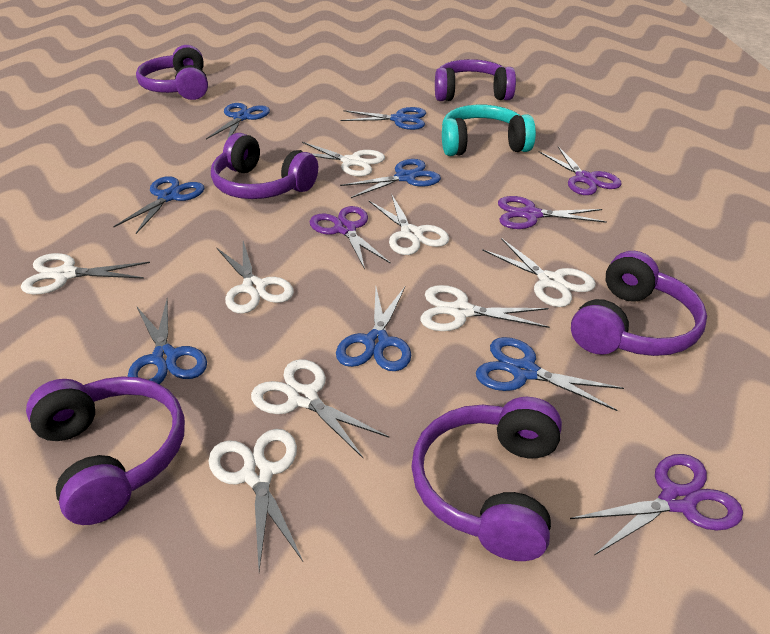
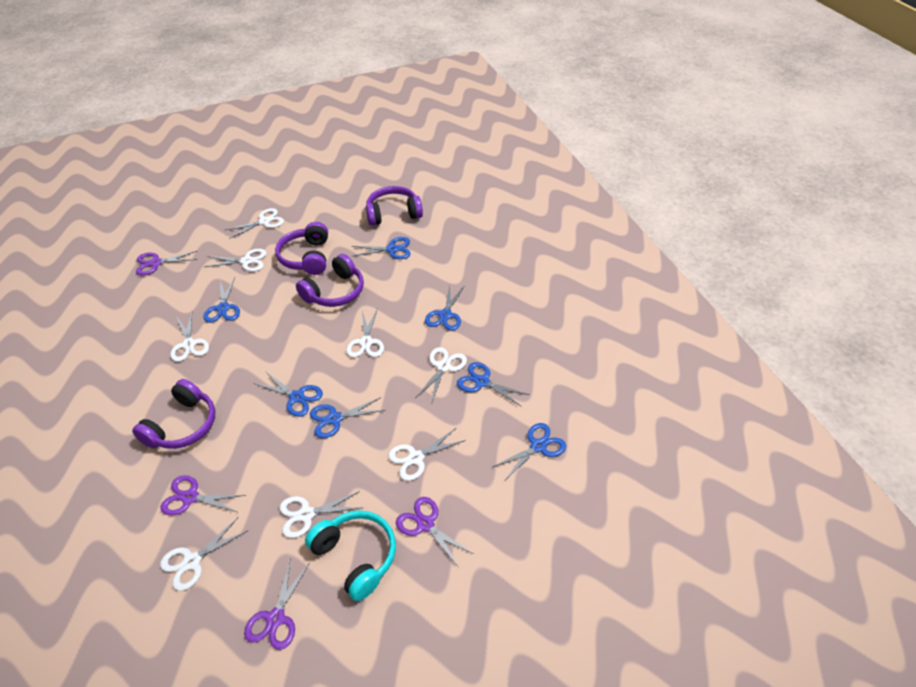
purple headphones: [26,376,185,525] [136,45,208,100] [211,133,318,199] [411,397,562,561] [435,59,516,101] [571,251,707,356] = 6 -> [132,379,215,449] [275,222,328,275] [296,254,364,307] [366,186,423,226] = 4

